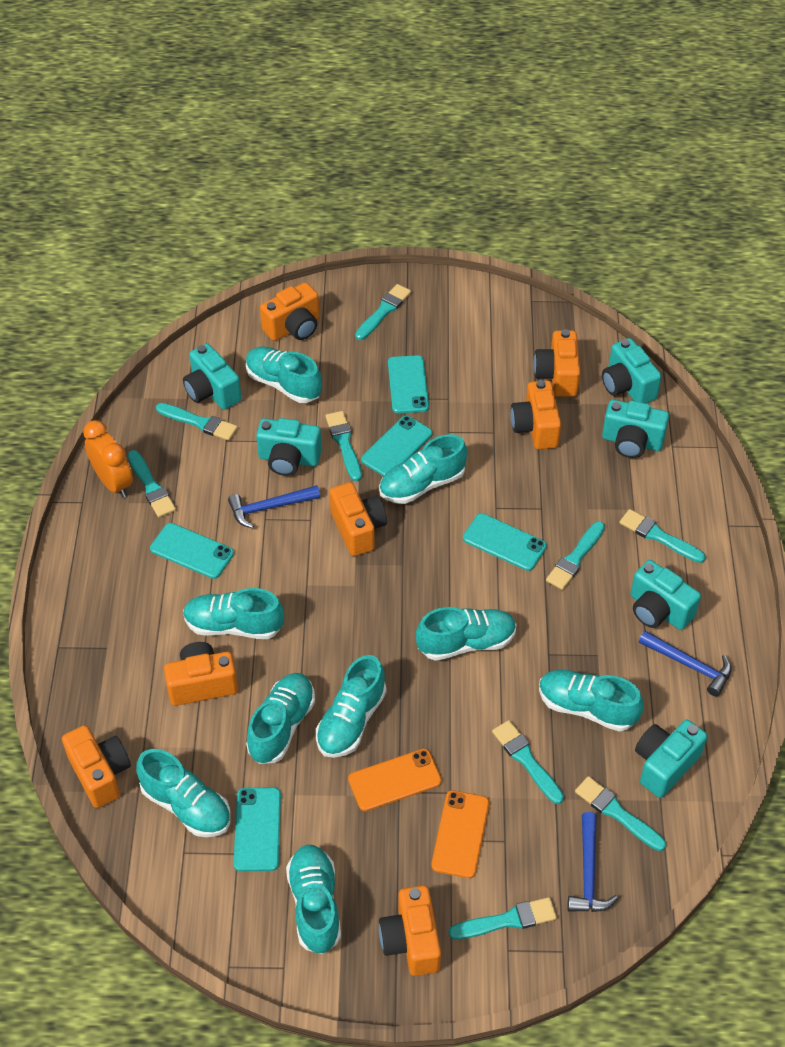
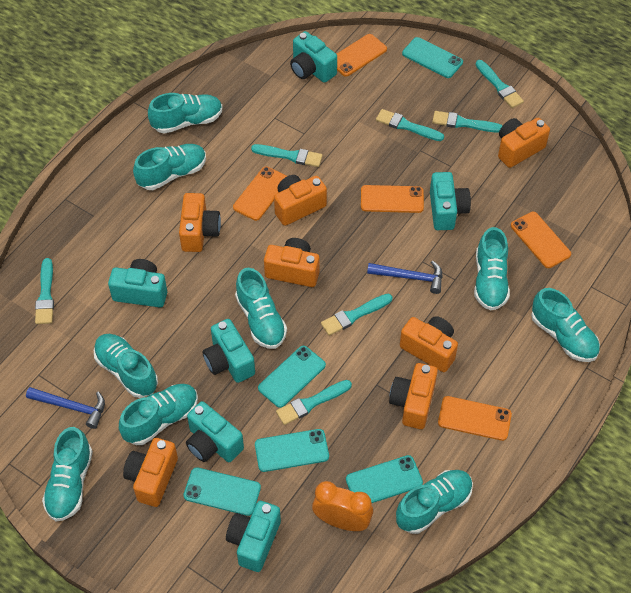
blue hammer: [228,485,320,528] [567,812,618,912] [639,631,732,697] = 3 -> [26,387,105,429] [367,261,443,294] = 2
orange phone: [348,749,442,811] [431,790,489,878] = 2 -> [233,166,287,221] [337,34,387,77] [361,185,424,213] [438,396,512,441] [511,212,571,268] = 5
turquoise brush: [128,450,176,517] [156,403,238,441] [325,411,362,481] [355,284,411,340] [448,897,557,940] [492,720,564,804] [546,521,605,590] [575,776,666,851] [619,509,706,563] = 9 -> [35,258,54,324] [251,144,323,167] [276,380,352,425] [321,294,393,336] [376,109,444,141] [432,111,502,133] [476,60,524,108] = 7

